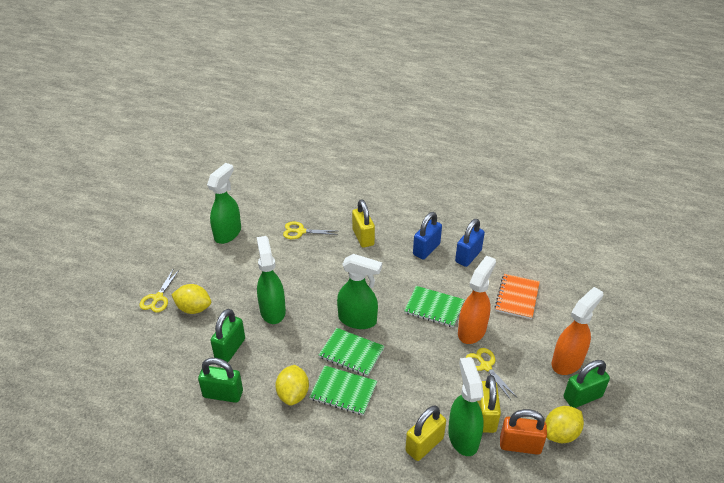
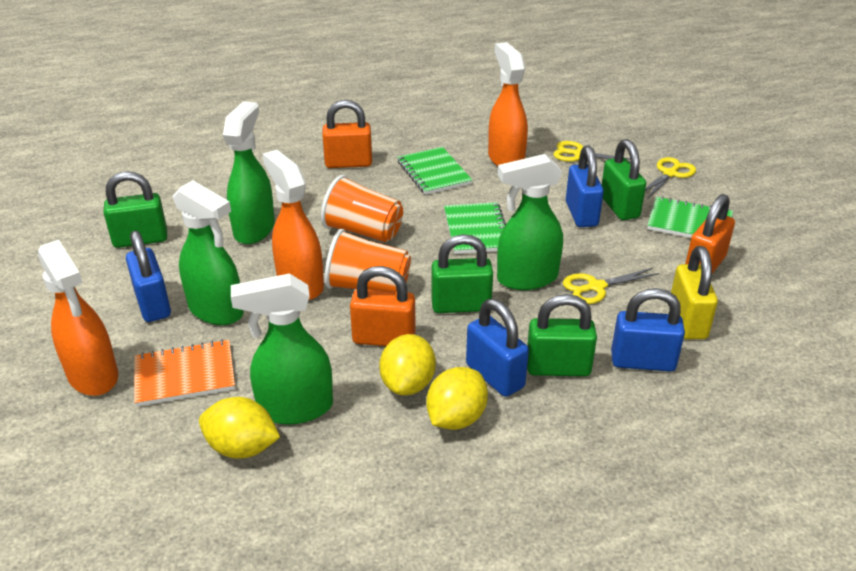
blue padlock: [413,212,442,260] [455,219,485,267] = 2 -> [126,230,171,322] [466,299,529,397] [566,145,604,227] [611,288,685,372] = 4
green padlock: [198,358,243,403] [210,309,245,362] [564,360,610,408] = 3 -> [103,171,167,248] [431,234,493,313] [527,294,597,376] [602,139,646,220] = 4
orange cup: none = 0 -> [321,175,403,242] [325,229,411,291] = 2
orange padlock: [500,409,547,455] = 1 -> [322,100,372,168] [350,266,416,346] [685,194,735,273] = 3
orange spray bottle: [458,255,496,344] [552,287,603,375] = 2 -> [38,240,118,396] [263,150,324,300] [488,42,528,166] = 3
yellow padlock: [352,199,375,248] [405,406,446,461] [477,375,501,433] = 3 -> [671,246,718,339] = 1

